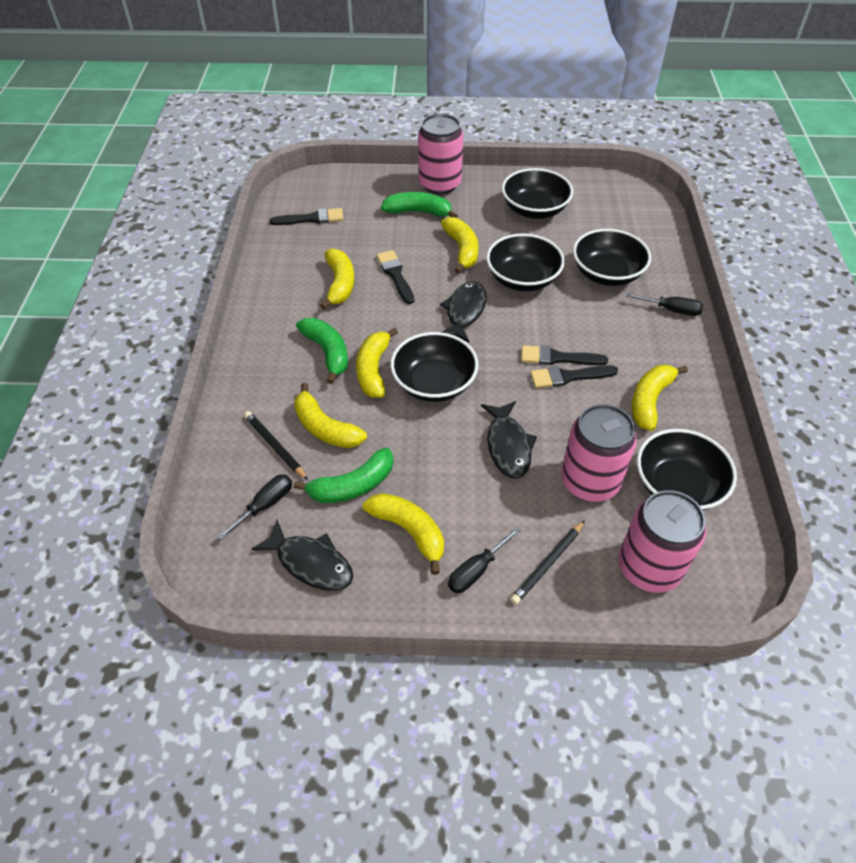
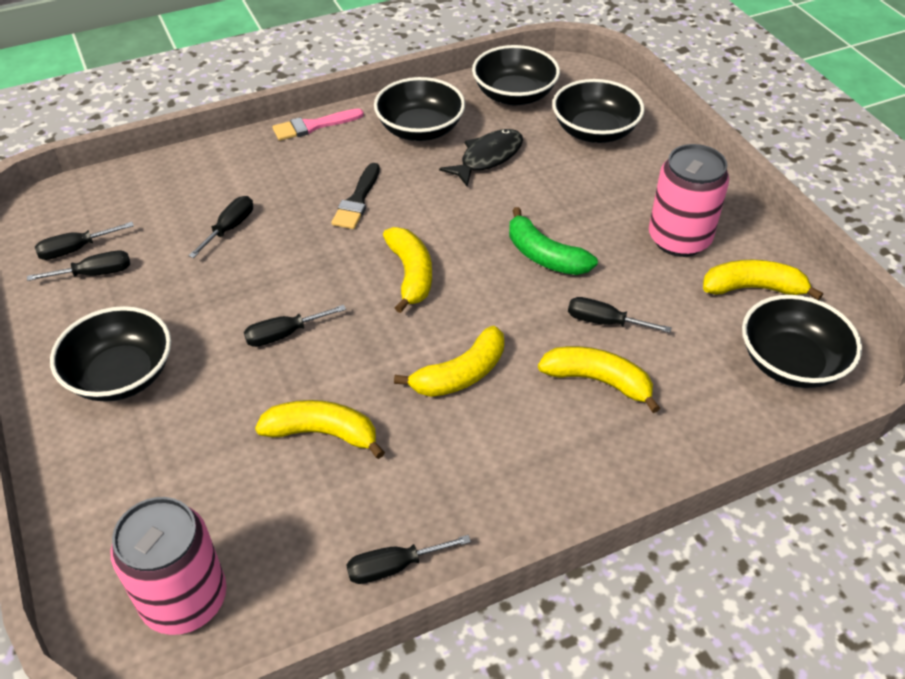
black brush: [270,208,343,225] [376,250,414,304] [521,345,608,365] [530,365,618,388] = 4 -> [331,163,380,229] = 1
black fish: [251,520,353,591] [440,281,486,343] [481,401,537,478] = 3 -> [439,129,523,187] = 1
black pencil: [244,411,308,480] [510,520,585,605] = 2 -> none = 0
black screwdriver: [217,474,292,540] [448,527,521,593] [626,293,703,316] = 3 -> [27,250,130,281] [35,222,134,260] [188,196,253,258] [244,305,346,347] [346,535,471,584] [568,297,672,333] = 6
green banana: [294,448,393,503] [296,318,348,384] [381,192,458,218] = 3 -> [509,207,598,275] = 1
pink brush: none = 0 -> [272,108,364,141] = 1
pink can: [418,114,463,195] [561,404,637,502] [618,490,706,593] = 3 -> [110,497,227,635] [649,144,729,257] = 2
yellow banana: [294,383,367,448] [320,248,355,309] [356,327,398,398] [363,493,444,575] [441,217,479,274] [631,365,688,431] = 6 -> [255,400,385,459] [383,227,432,313] [394,326,504,397] [538,346,660,413] [703,260,823,300] = 5

